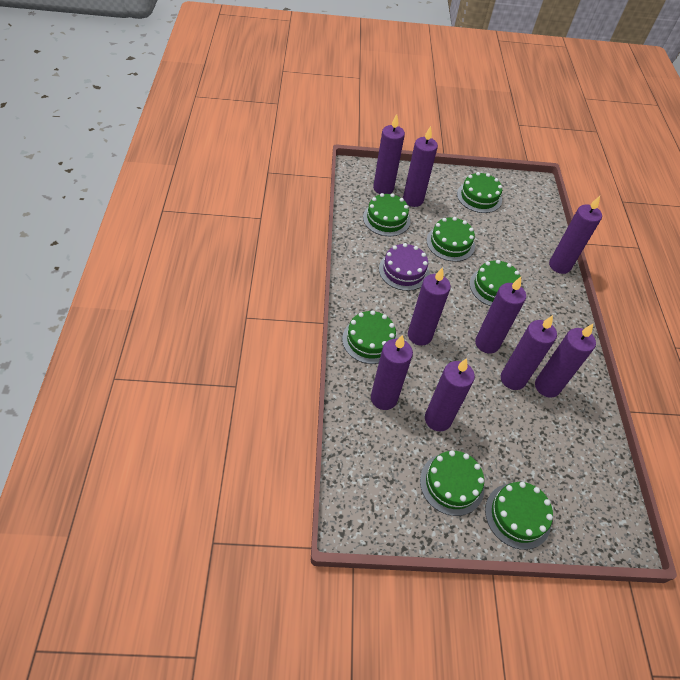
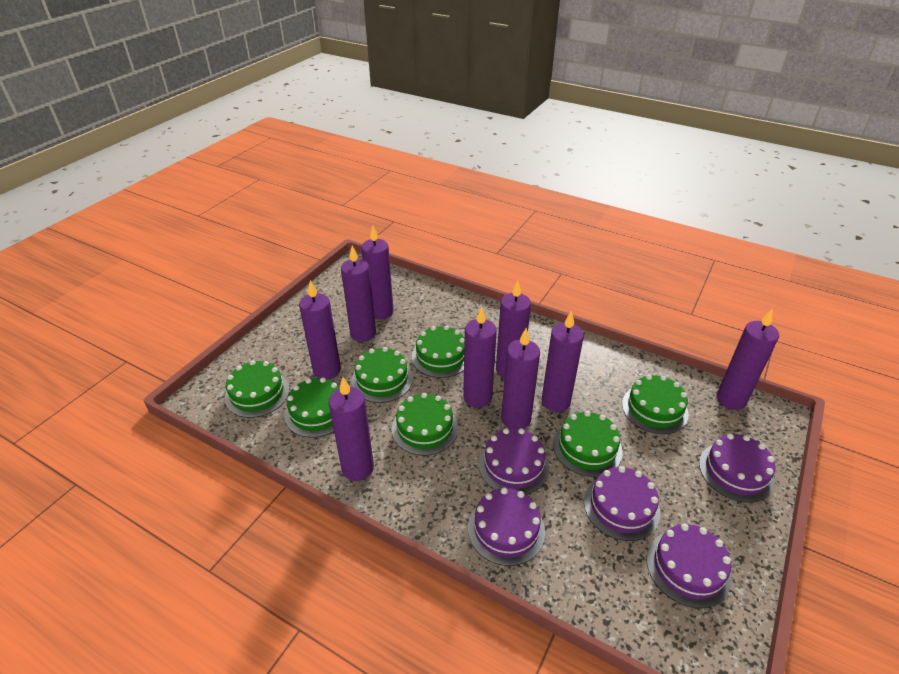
purple cake: [379,243,430,291] = 1 -> [468,487,545,566] [479,428,549,495] [584,466,660,541] [647,524,731,608] [699,434,776,503] = 5

